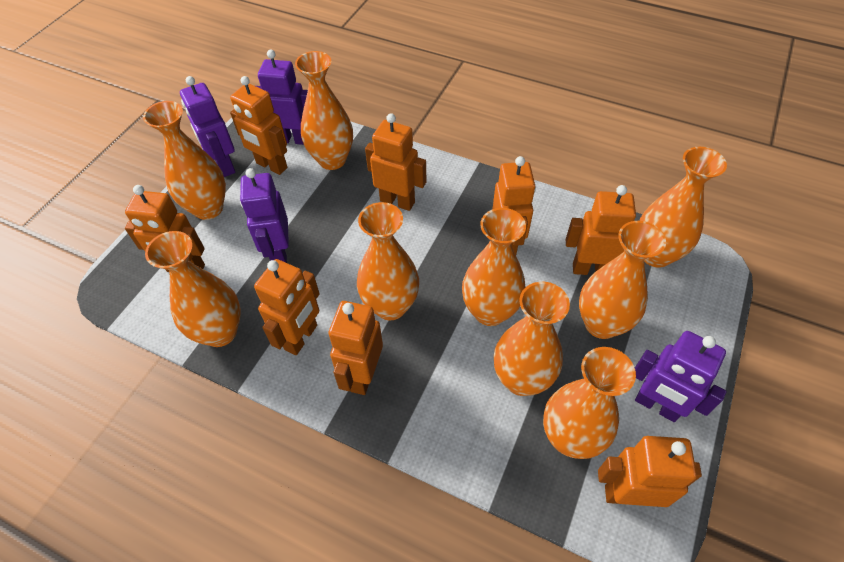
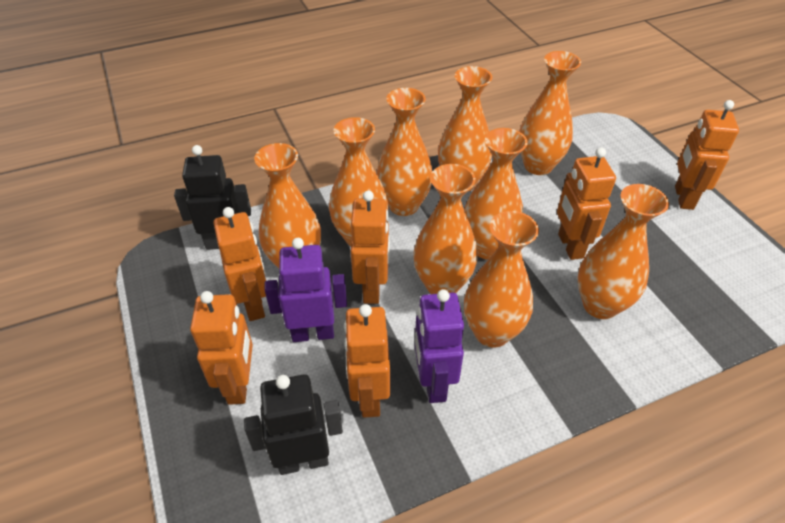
black robot: none = 0 -> [174,145,251,250] [244,374,343,475] = 2
orange robot: [125,185,205,272] [230,76,287,175] [254,259,320,355] [328,301,383,395] [365,113,426,211] [493,156,536,255] [566,185,636,275] [598,436,702,507] = 8 -> [190,291,253,405] [214,207,266,321] [344,304,390,418] [351,191,390,304] [557,148,616,260] [675,100,739,210] = 6
purple robot: [180,76,236,177] [240,168,289,263] [256,50,308,145] [635,331,727,422] = 4 -> [264,238,347,342] [415,289,464,403] = 2

